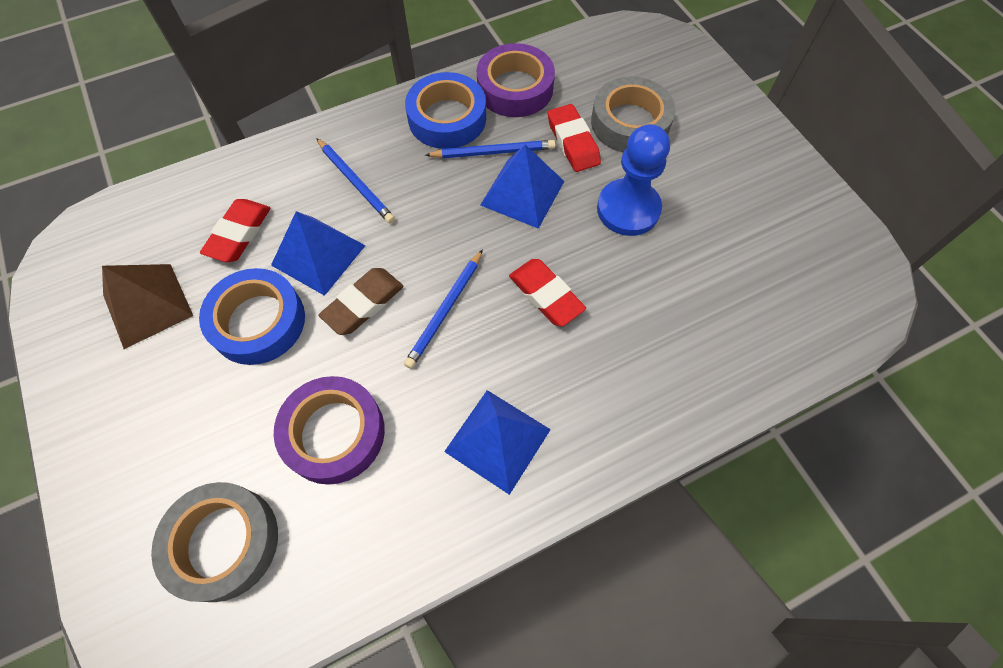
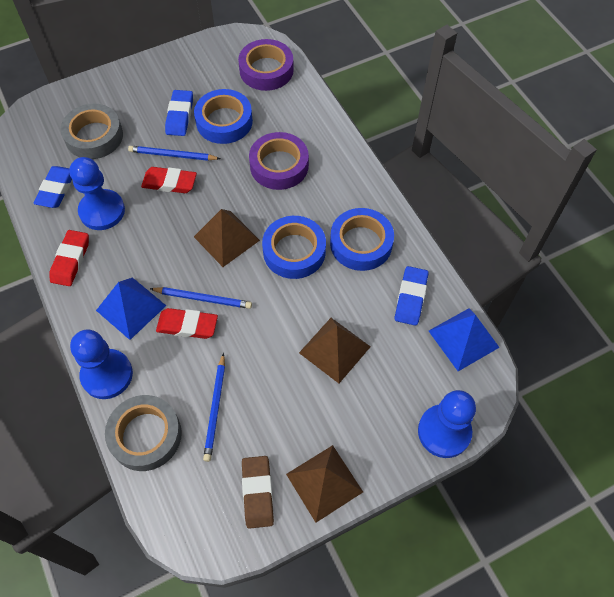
blue eraser: none = 0 -> [34,166,72,208] [165,90,193,136] [395,266,429,326] = 3
blue pawn: [597,124,670,236] = 1 -> [70,157,125,230] [70,330,133,399] [418,390,476,458] = 3
blue pyramid: [271,211,366,296] [444,390,551,495] [480,145,564,229] = 3 -> [96,277,166,340] [429,308,500,371] = 2
blue tape: [199,268,305,365] [405,72,486,149] = 2 -> [194,89,253,144] [262,216,326,279] [330,208,394,271] = 3
brown pyramid: [102,264,193,349] = 1 -> [194,209,260,267] [286,445,363,523] [299,318,371,383] = 3

